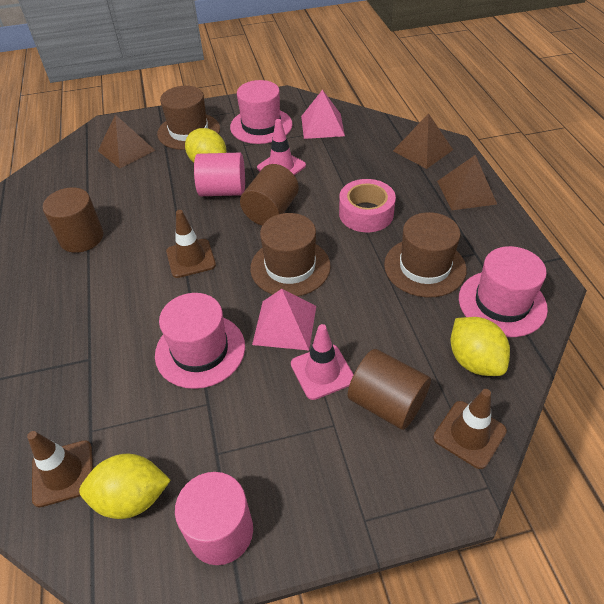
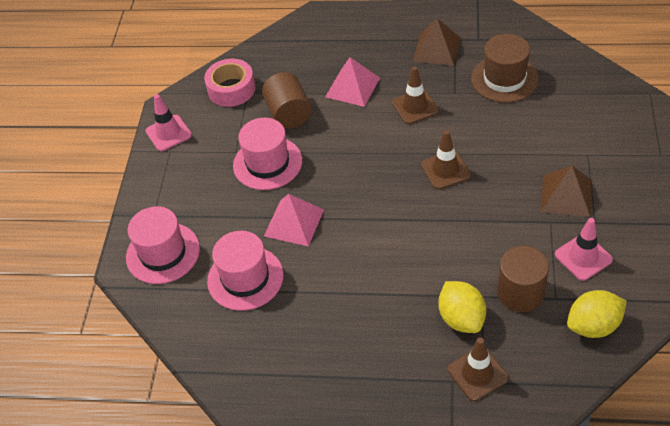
brown cylinder: [43,187,103,253] [240,164,299,226] [348,349,431,430] = 3 -> [262,72,312,129] [497,246,549,312] = 2
brown hat: [157,86,220,150] [250,213,331,296] [384,212,467,297] = 3 -> [471,34,539,103] = 1
brown pyramid: [98,115,155,169] [393,113,453,169] [437,155,497,210] = 3 -> [413,18,461,66] [541,165,592,217] = 2
pink cylinder: [175,472,253,565] [194,153,245,196] = 2 -> none = 0
yellow lemon: [79,454,171,519] [185,128,227,163] [451,317,510,376] = 3 -> [438,281,486,333] [567,290,627,338] = 2

